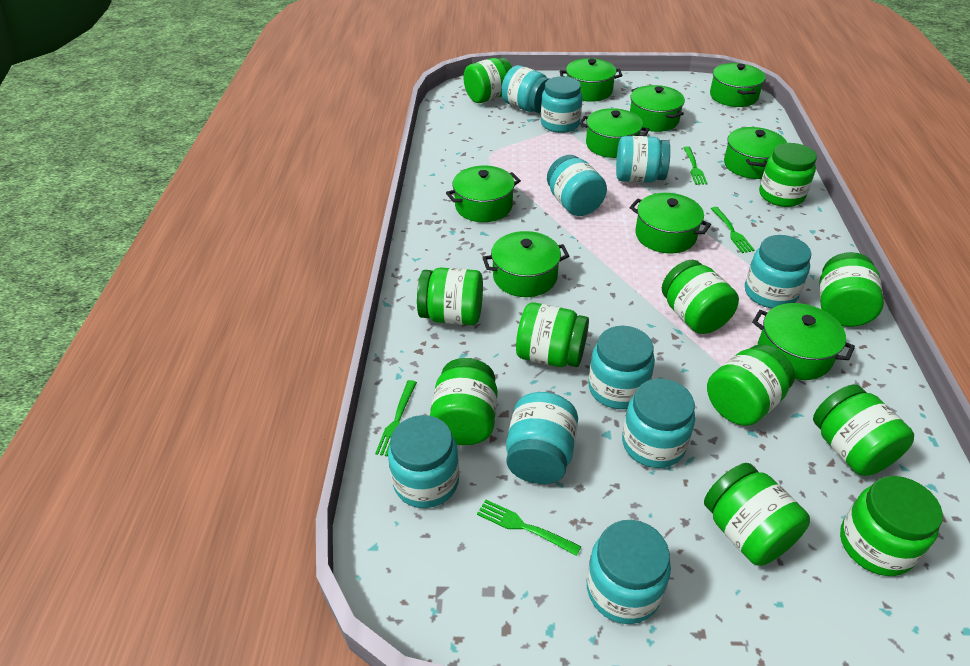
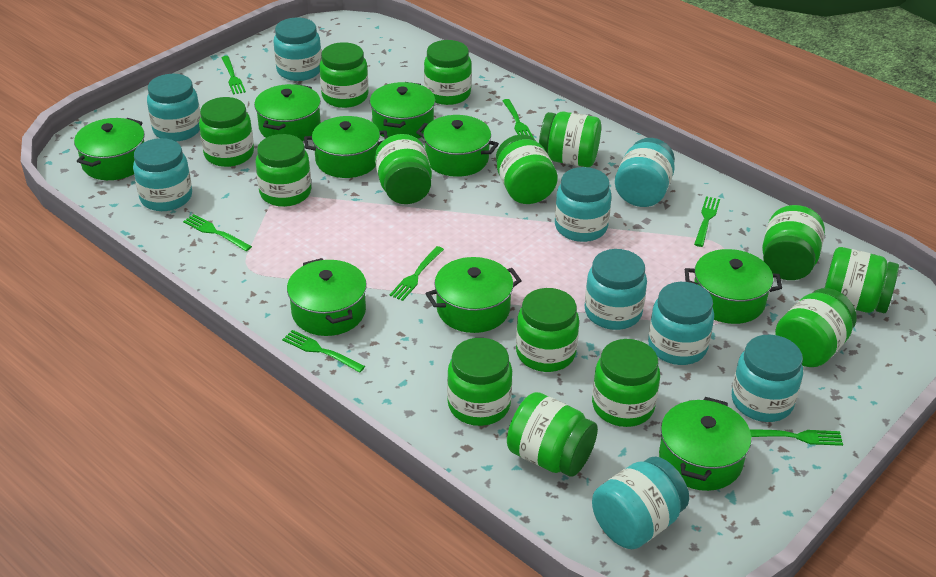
green fork: [375,380,417,456] [477,500,581,556] [683,147,708,185] [711,207,755,253] = 4 -> [183,214,252,251] [221,56,246,95] [282,330,365,372] [389,246,444,301] [502,99,534,138] [694,196,720,247] [750,429,843,446] = 7
green jar: [417,268,483,325] [430,358,497,445] [463,58,512,103] [516,302,589,367] [662,260,739,334] [704,463,810,566] [707,344,795,426] [759,143,817,207] [813,384,914,476] [819,252,884,327] [840,476,943,576] = 11 -> [199,97,254,167] [255,134,311,207] [319,42,368,108] [375,134,432,204] [424,40,472,105] [447,338,512,426] [496,134,558,204] [507,392,598,477] [516,288,579,372] [539,112,601,167] [592,339,660,427] [762,205,825,280] [775,288,857,367] [825,247,899,313] = 14
turquoise jar: [388,415,459,508] [501,65,549,113] [506,392,578,484] [541,76,582,133] [547,155,607,216] [587,520,671,624] [588,326,655,409] [616,136,670,183] [622,379,695,468] [745,235,811,308] = 10 -> [133,138,192,211] [147,74,201,141] [273,18,322,81] [555,167,612,242] [585,249,647,330] [592,457,689,549] [615,138,675,207] [648,282,714,365] [732,334,803,422] = 9

